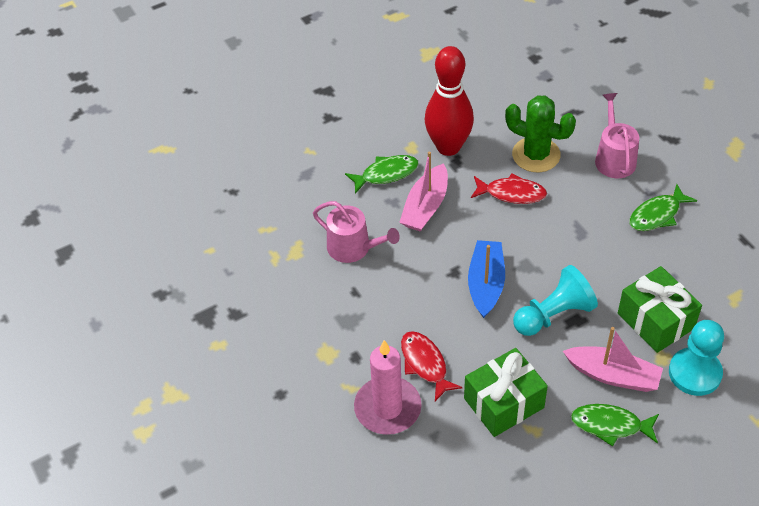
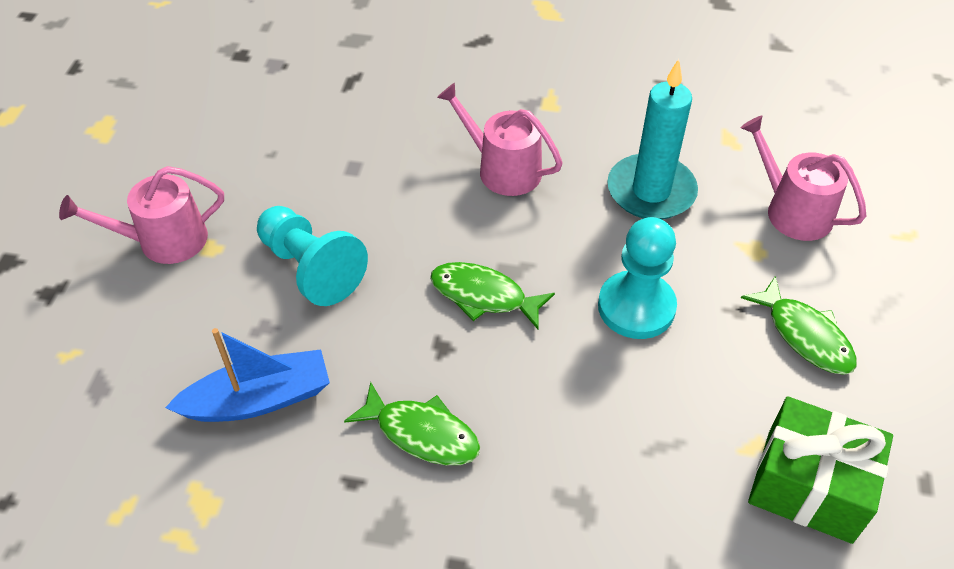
green cactus: [505,95,576,172] = 1 -> none = 0
green gift: [464,348,548,437] [618,266,702,353] = 2 -> [748,396,893,544] = 1
pink boat: [399,152,448,232] [563,327,663,392] = 2 -> none = 0
pink candle: [354,340,422,435] = 1 -> none = 0
pink watering can: [313,201,400,263] [595,93,639,178] = 2 -> [59,166,224,264] [437,83,563,196] [741,115,866,241] = 3
red bowling pin: [425,46,474,156] = 1 -> none = 0
red fish: [401,331,462,401] [471,173,547,204] = 2 -> none = 0
turquoise candle: none = 0 -> [607,59,698,219] = 1

